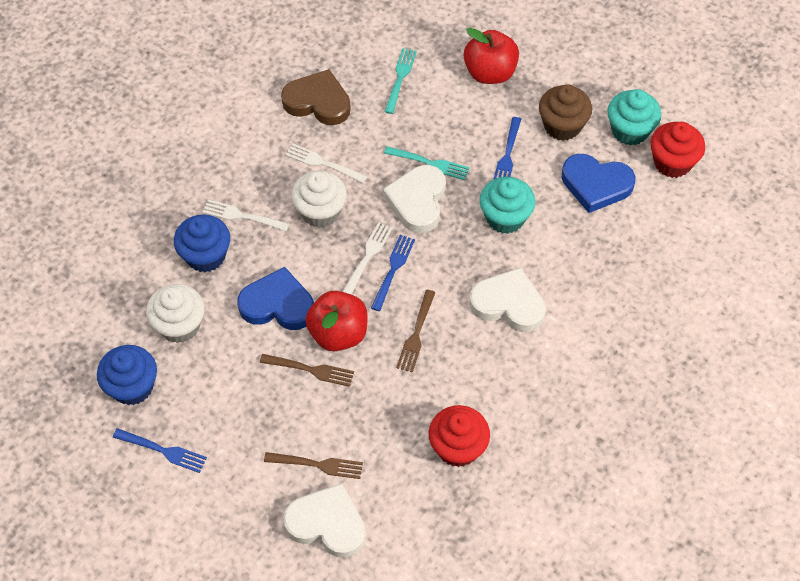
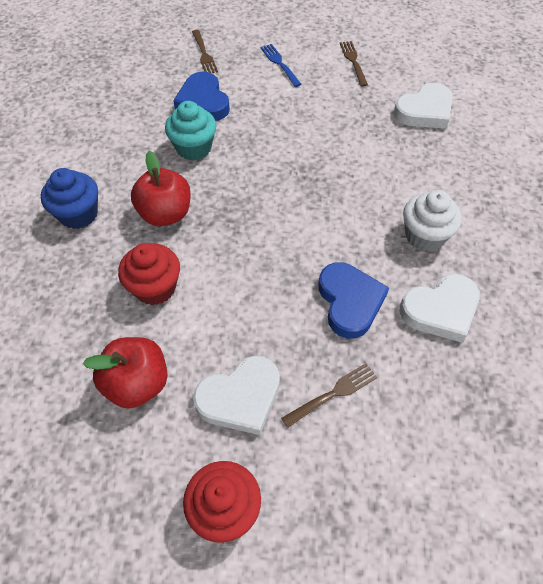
blue cupcake: [97,345,157,405] [174,214,230,272] = 2 -> [41,168,98,229] = 1
blue fork: [113,428,207,473] [371,235,415,311] [493,117,521,180] = 3 -> [260,44,301,87] = 1
brown cupcake: [539,84,592,141] = 1 -> none = 0
brown heart: [281,69,351,125] = 1 -> none = 0
turquoise cupcake: [480,177,535,234] [607,89,661,146] = 2 -> [165,101,216,161] = 1
turquoise fork: [384,48,417,114] [384,146,470,180] = 2 -> none = 0
white cupcake: [146,284,205,343] [291,171,347,228] = 2 -> [403,190,462,251] = 1
white fork: [202,200,289,231] [285,144,368,183] [342,222,393,295] = 3 -> none = 0

